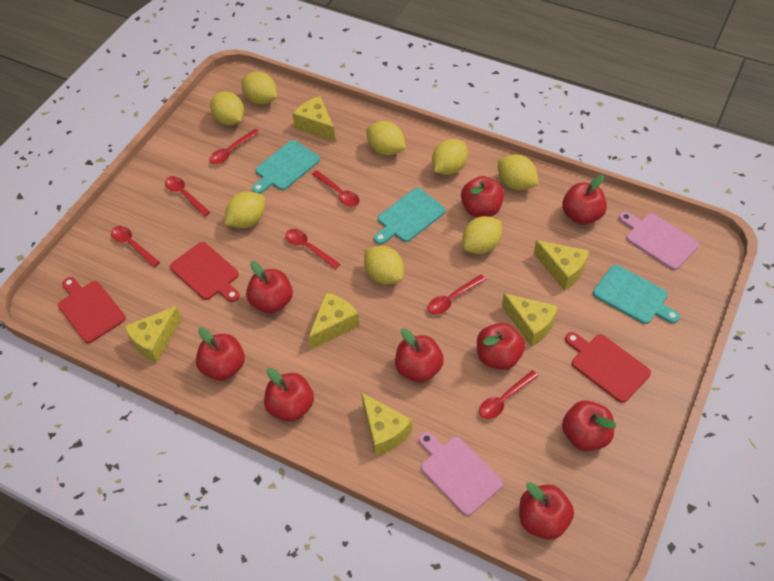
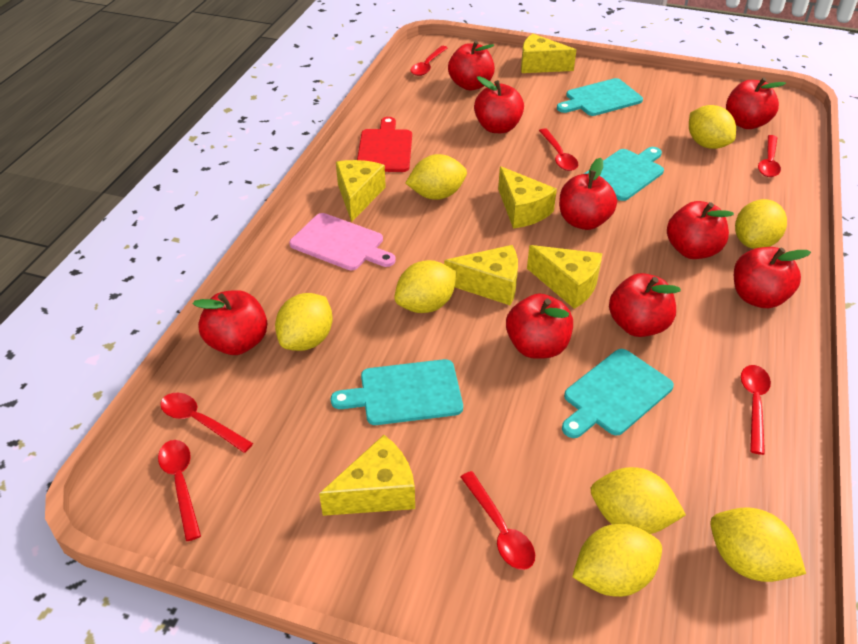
pink cutting board: [419,432,503,516] [619,212,699,270] = 2 -> [289,213,396,270] = 1
red cutting board: [58,277,126,343] [170,242,240,302] [565,332,651,403] = 3 -> [357,117,412,172] = 1
turquoise cutting board: [252,140,320,194] [374,188,446,244] [593,265,680,324] = 3 -> [331,359,463,425] [557,78,643,116] [562,349,674,438] [584,147,664,201] = 4

